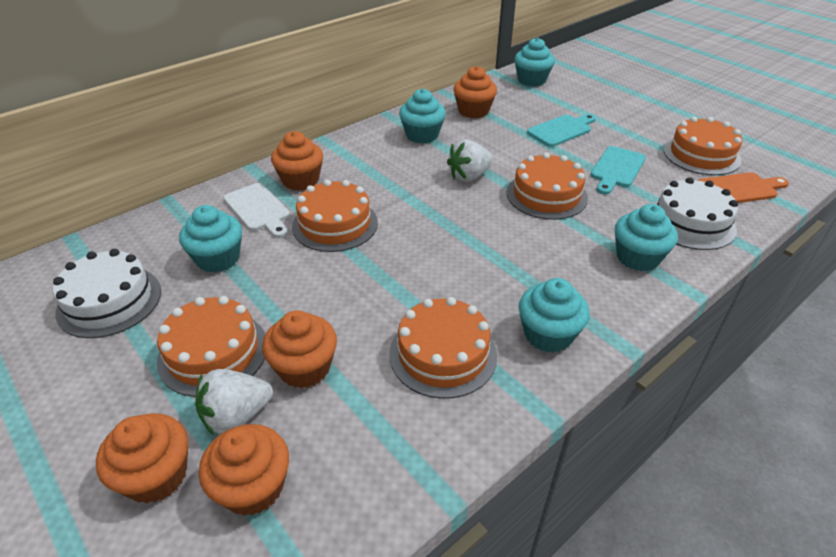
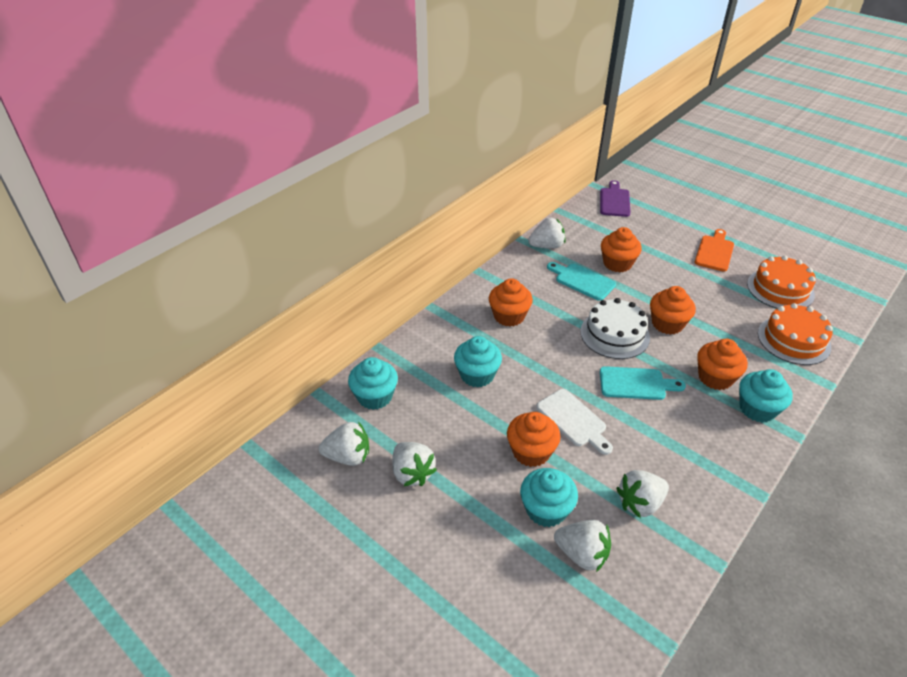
orange cake: [157,296,265,397] [292,180,378,252] [390,297,497,399] [506,153,588,220] [663,117,743,175] = 5 -> [747,255,816,309] [758,303,833,365] = 2
purple cutting board: none = 0 -> [600,180,631,217] = 1
turquoise cupcake: [179,205,242,273] [399,89,446,143] [514,38,555,86] [519,278,590,353] [615,204,678,271] = 5 -> [348,357,398,410] [454,336,502,388] [520,468,578,527] [739,369,793,422] = 4
white cake: [53,249,161,338] [653,177,738,250] = 2 -> [580,298,650,359] = 1
white strawberry: [195,369,273,435] [447,140,493,182] = 2 -> [319,421,369,466] [392,442,437,486] [528,217,565,249] [554,520,611,572] [616,470,669,518] = 5

